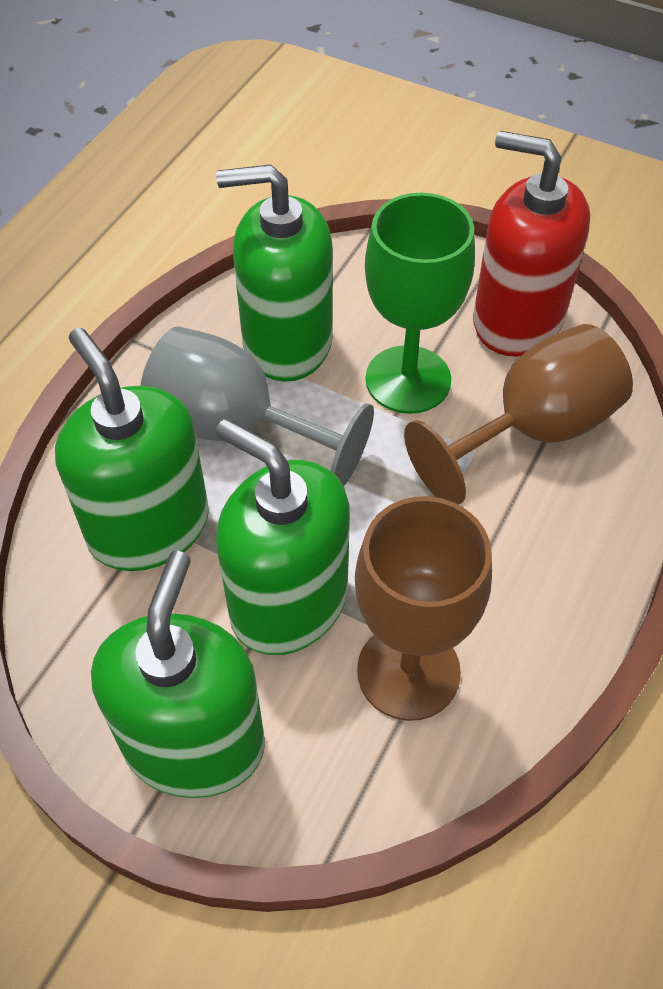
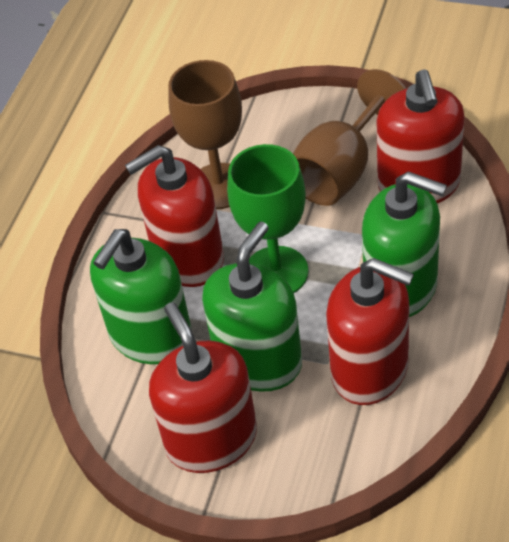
green soap dispenser: [55,328,209,571] [91,551,265,798] [216,164,333,382] [216,419,350,655] = 4 -> [90,229,192,364] [202,222,302,392] [362,171,447,317] = 3
grey goblet: [140,326,374,486] = 1 -> none = 0
red soap dispenser: [473,131,590,357] = 1 -> [125,145,224,287] [149,302,257,473] [326,258,414,405] [377,69,465,203] = 4

